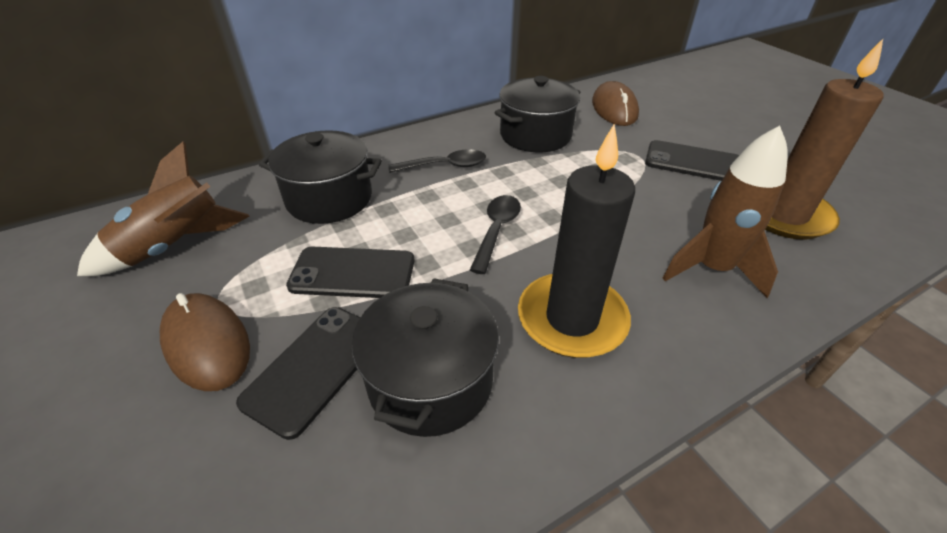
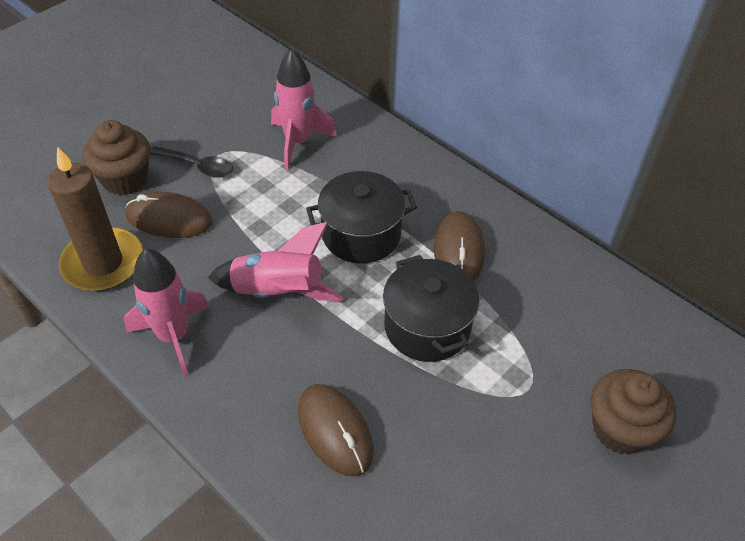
black candle: [518,124,635,358] = 1 -> none = 0
black phone: [236,307,360,440] [286,247,414,298] [645,140,739,181] = 3 -> none = 0
black pot: [259,130,382,224] [352,278,499,437] [494,76,580,152] = 3 -> [306,171,417,263] [383,255,479,362] = 2
black spoon: [388,149,486,173] [470,195,521,274] = 2 -> [150,146,233,178] = 1
brown cupcake: none = 0 -> [83,120,150,195] [591,369,676,454] = 2
brown mouse: [160,293,250,391] [592,81,639,126] = 2 -> [125,192,213,238] [298,384,374,476] [434,211,485,281] = 3
brown rocket: [77,141,249,276] [663,126,788,298] = 2 -> none = 0
pink rocket: none = 0 -> [124,249,210,376] [208,222,343,301] [271,48,337,169] = 3

